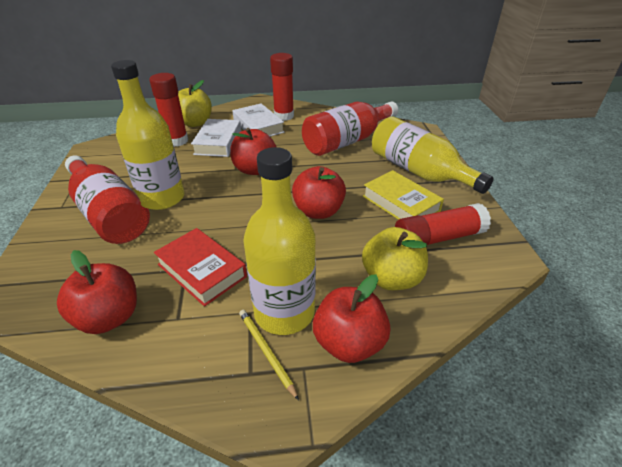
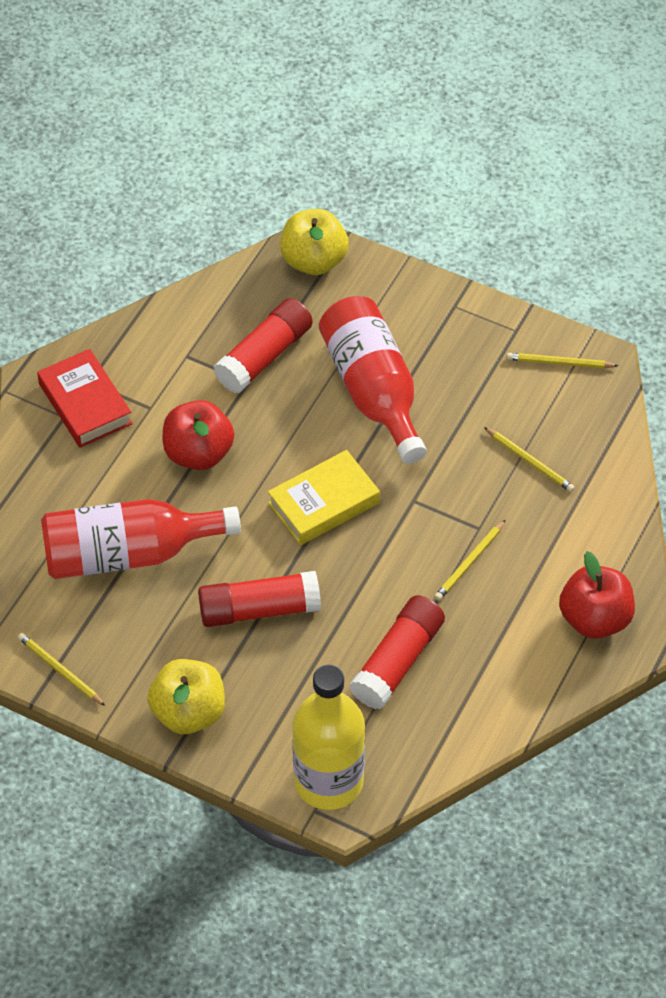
red apple: [57,250,137,334] [230,128,277,175] [292,166,346,219] [313,275,390,363] = 4 -> [163,400,234,470] [559,551,635,639] = 2
white book: [191,119,241,157] [232,103,285,136] = 2 -> none = 0
yellow bottle: [111,60,185,210] [243,147,316,335] [372,116,493,194] = 3 -> [292,665,365,810] = 1
yellow pencil: [239,310,299,400] = 1 -> [18,633,105,706] [434,520,505,601] [484,427,575,492] [507,353,618,368] = 4

